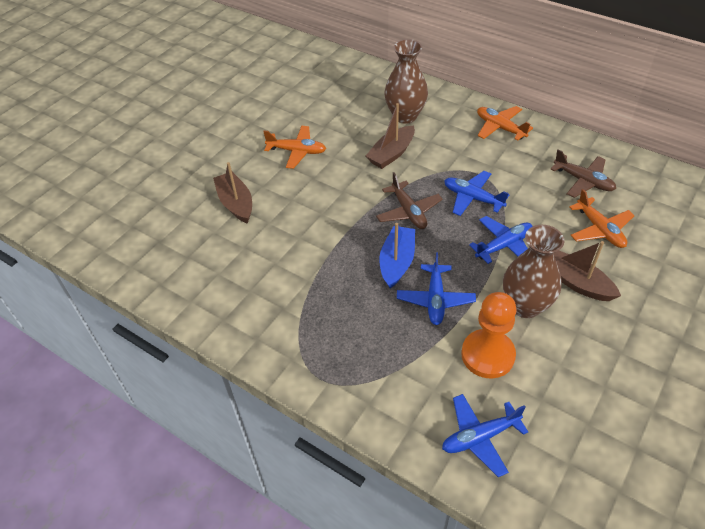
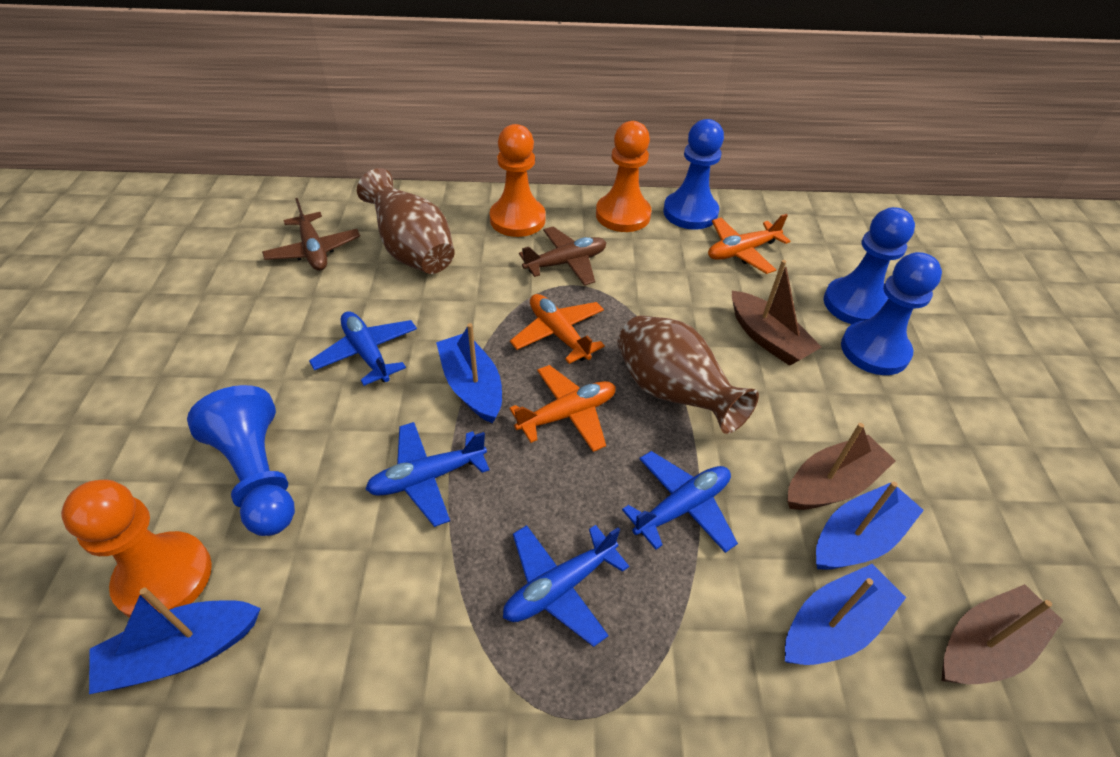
blue boat: [379,223,415,288] = 1 -> [89,588,261,694] [436,323,502,423] [785,564,906,665] [816,481,924,570] = 4
blue pawn: none = 0 -> [187,385,295,536] [663,119,724,229] [824,207,915,324] [841,252,942,375] = 4
orange pawn: [461,292,517,378] = 1 -> [61,480,212,617] [489,124,546,237] [596,121,651,232] = 3

